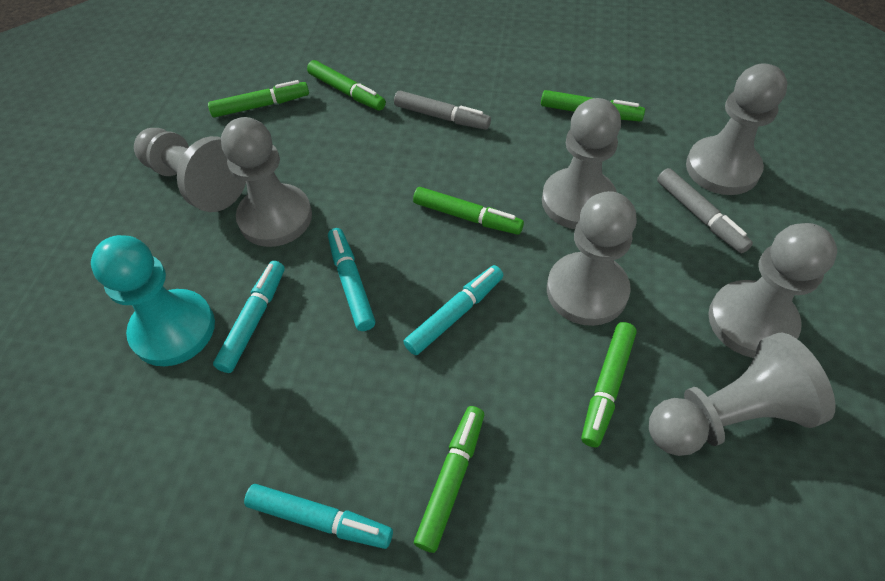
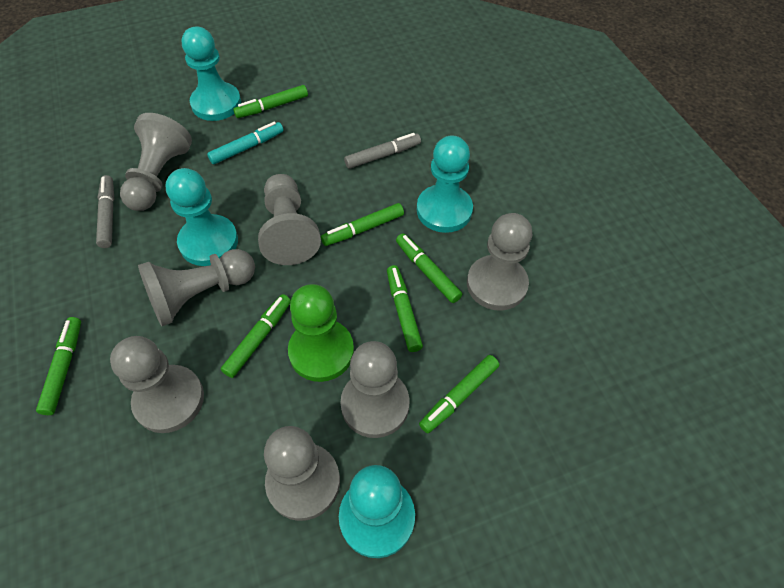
green marker: [208,80,309,117] [307,60,386,111] [413,187,524,235] [414,406,484,553] [541,90,645,121] [581,322,637,447] = 6 -> [36,317,81,415] [221,294,291,378] [233,85,308,118] [321,203,404,246] [387,265,423,352] [396,233,462,303] [419,355,499,433] = 7
green pawn: none = 0 -> [288,284,354,382] = 1
turquoise marker: [213,261,285,373] [244,484,393,549] [328,228,376,331] [404,265,504,355] = 4 -> [207,122,284,164] = 1
turquoise pawn: [91,235,215,366] = 1 -> [166,168,238,266] [182,27,241,121] [339,465,415,558] [417,135,473,233] = 4

